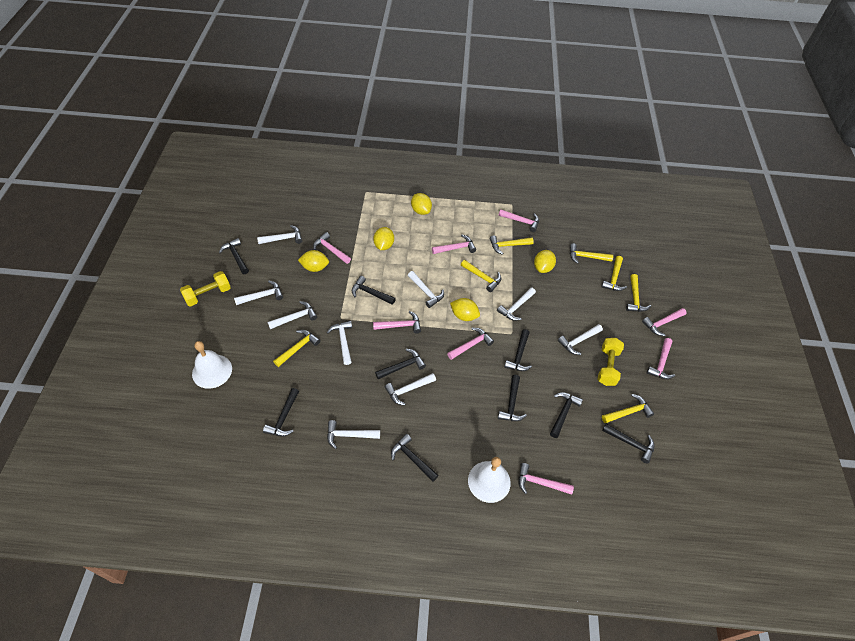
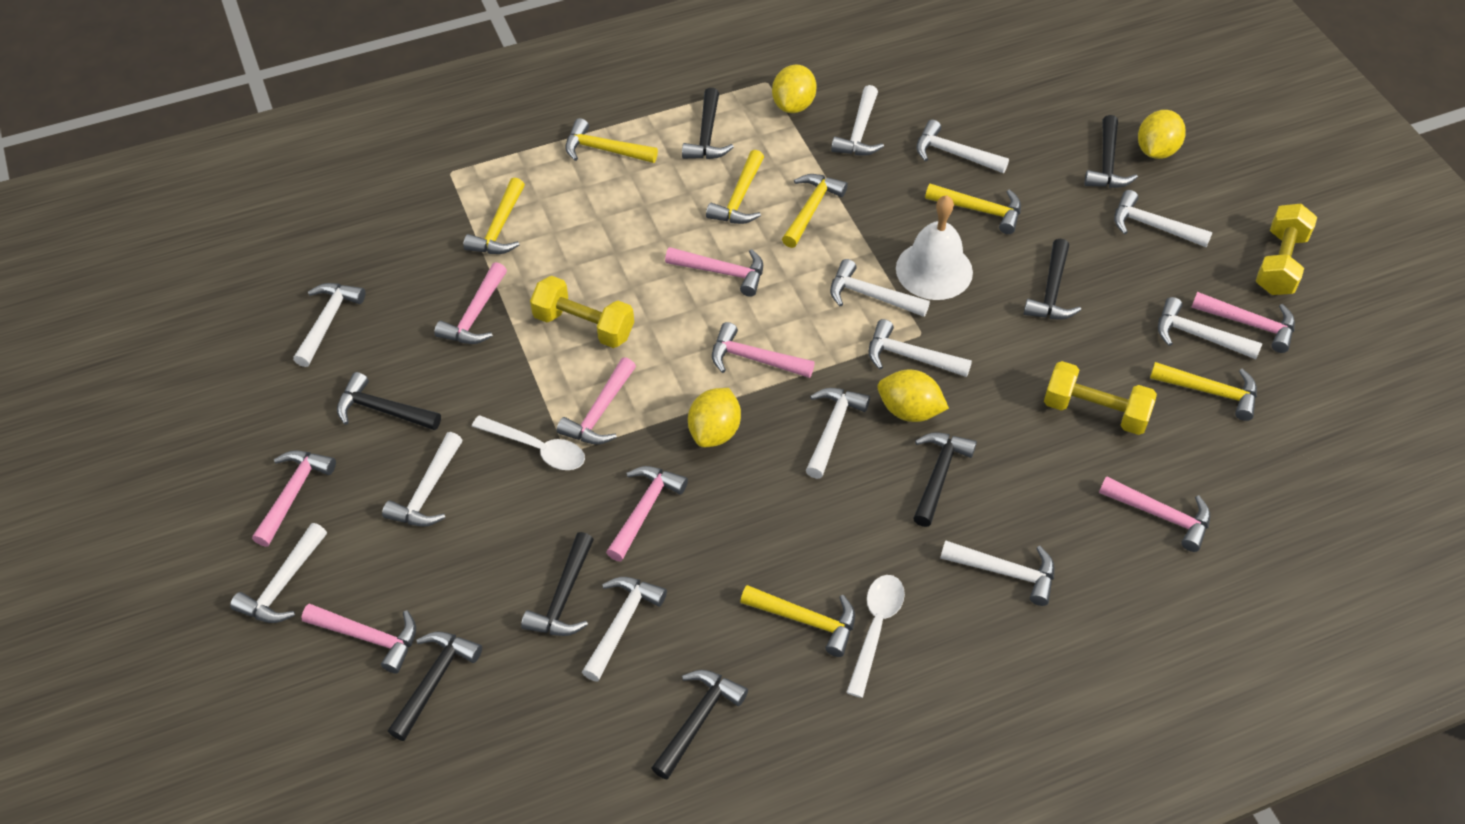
black hammer: [219,238,249,274] [263,388,299,437] [352,276,396,305] [375,349,426,379] [391,434,439,482] [498,375,527,421] [504,329,532,371] [550,392,583,438] [602,424,655,464] = 9 -> [337,372,441,430] [388,632,482,741] [521,532,594,636] [651,670,748,780] [682,88,734,159] [913,432,977,527] [1024,239,1081,320] [1084,115,1138,188] = 8
pink hammer: [313,232,351,264] [373,311,421,334] [432,235,476,254] [447,328,494,360] [498,209,539,232] [518,463,574,495] [642,308,687,336] [647,338,675,379] = 8 -> [252,450,336,547] [301,603,416,674] [434,262,507,344] [557,357,636,445] [606,466,688,561] [665,247,763,297] [712,322,815,378] [1099,476,1210,552] [1191,292,1295,353] = 9
white bell: [192,341,232,389] [468,457,511,503] = 2 -> [896,195,973,300] = 1
white hammer: [234,281,283,305] [257,225,302,244] [267,301,317,329] [327,321,352,365] [327,420,380,449] [385,373,436,406] [408,271,444,308] [497,287,536,321] [558,324,603,355] = 9 -> [230,523,327,623] [293,283,365,367] [382,432,462,527] [582,577,667,682] [806,388,870,479] [830,259,930,317] [831,85,884,155] [868,319,972,377] [916,120,1009,173] [940,540,1054,606] [1114,190,1213,247] [1158,297,1262,359] = 12
white spoon: none = 0 -> [472,415,585,470] [846,575,905,698] = 2
yellow dumbbell: [180,271,231,307] [598,338,624,386] = 2 -> [530,276,634,348] [1044,361,1157,435] [1256,204,1317,295] = 3
yellow lemon: [298,250,329,272] [373,227,394,250] [411,193,432,215] [450,298,480,321] [534,250,556,273] = 5 -> [688,388,741,447] [772,65,817,113] [878,370,949,422] [1138,110,1186,159] = 4

